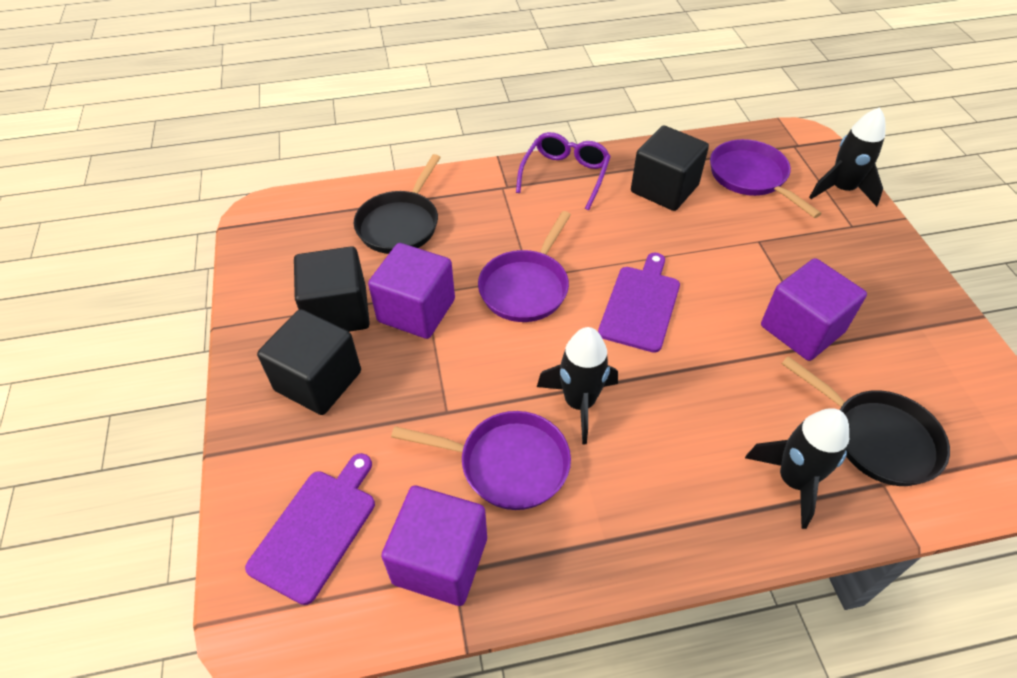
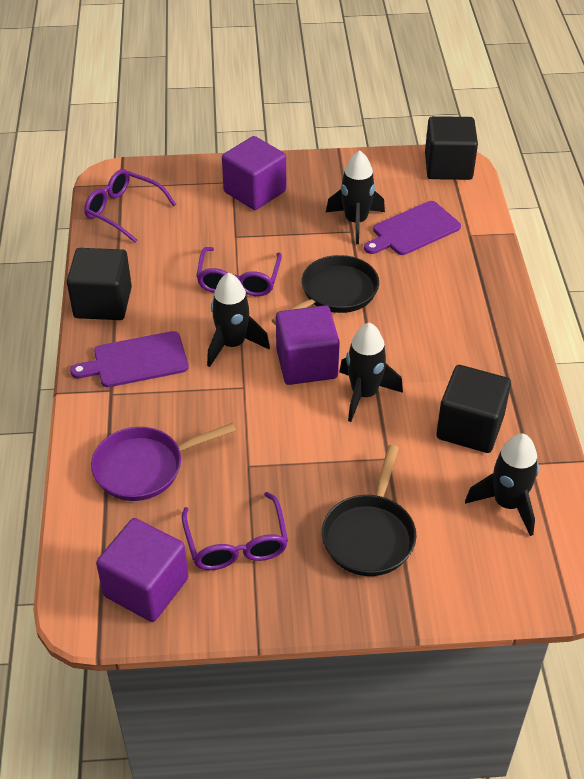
black rocket: [537,327,618,444] [745,408,849,529] [809,107,885,207] = 3 -> [207,273,270,367] [326,150,385,244] [339,322,403,422] [465,434,539,536] = 4
purple glasses: [516,132,611,210] = 1 -> [84,169,176,243] [182,492,288,570] [196,247,282,296] = 3
purple pan: [391,411,571,510] [478,211,571,322] [710,139,822,218] = 3 -> [91,423,236,501] = 1

